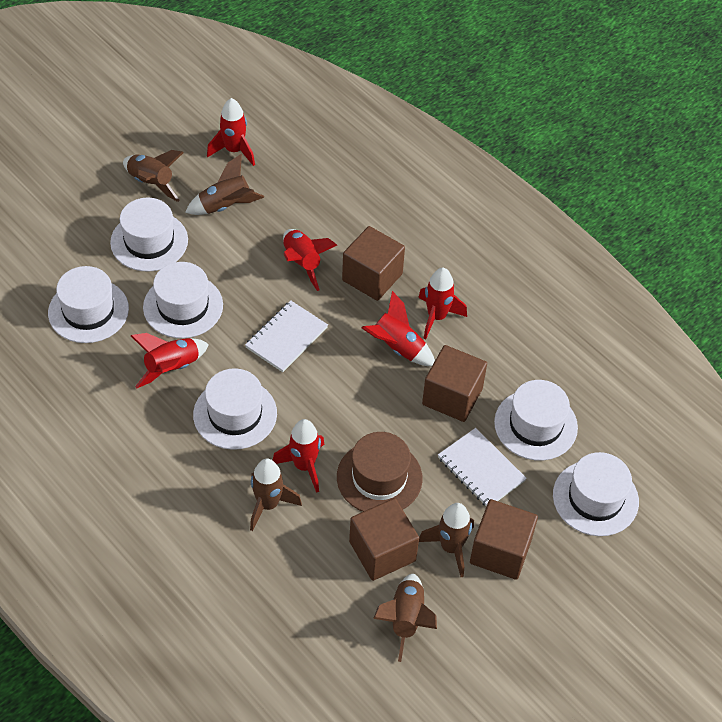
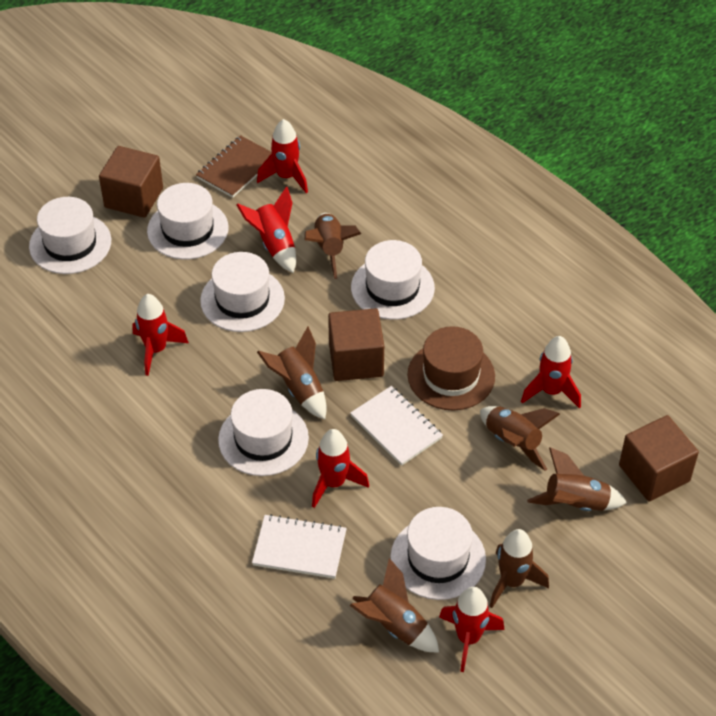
brown cube: [342,226,405,301] [349,498,419,581] [422,345,487,422] [470,499,538,580] = 4 -> [99,146,163,218] [328,308,384,381] [619,415,699,501] = 3
brown notebook: none = 0 -> [196,135,272,198] = 1
brown rocket: [123,150,184,202] [185,154,264,215] [250,459,302,531] [373,574,437,662] [419,503,474,577] = 5 -> [257,326,327,419] [304,213,361,279] [349,558,439,653] [480,406,560,471] [489,529,549,608] [527,447,627,511] = 6

